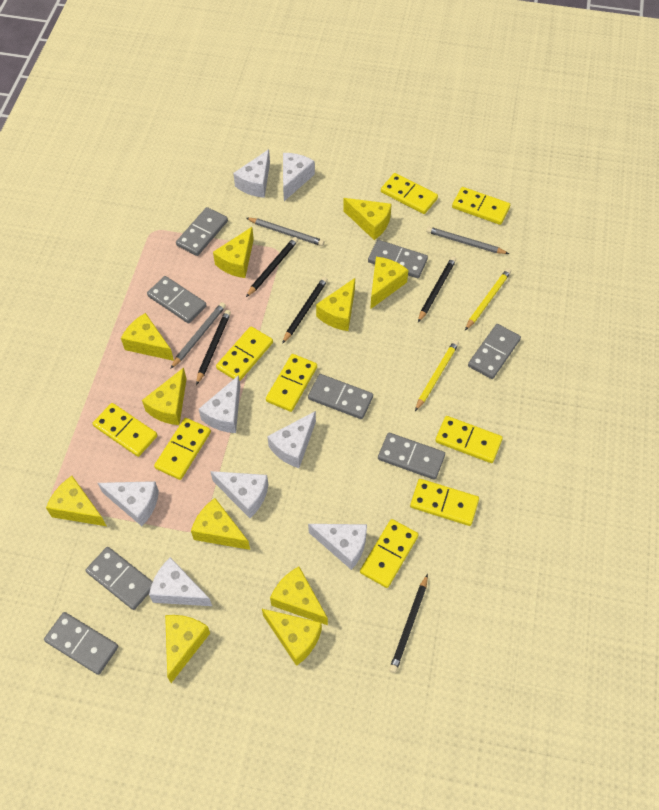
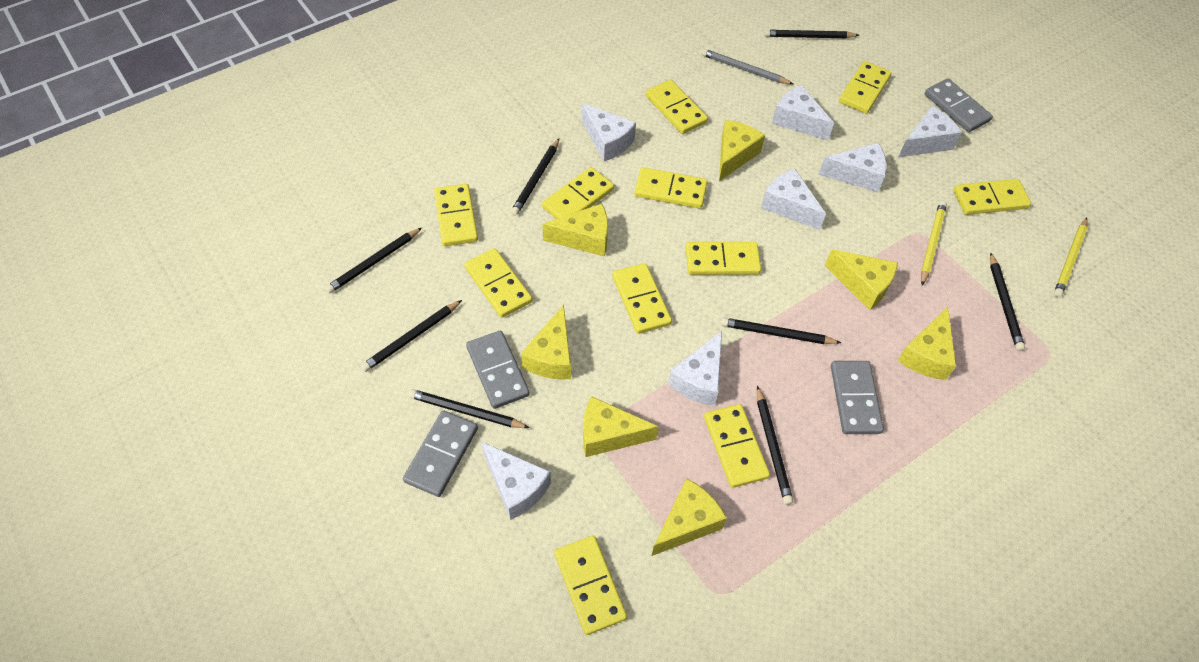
black pencil: [196,310,231,385] [246,237,298,297] [282,277,328,344] [389,574,428,673] [418,257,456,322] = 5 -> [325,228,422,294] [361,300,462,372] [408,389,530,428] [511,139,559,216] [721,317,841,344] [757,386,793,505] [764,30,859,38] [990,252,1025,351] = 8
grey domino: [44,612,118,675] [86,547,153,610] [147,276,207,323] [176,207,228,256] [308,374,373,419] [368,240,428,278] [378,433,445,480] [468,324,521,379] = 8 -> [403,410,478,497] [466,331,530,409] [831,361,884,434] [925,78,993,132] = 4
grey pencil: [170,302,226,369] [246,218,324,246] [426,227,509,254] = 3 -> [701,49,793,84] = 1
white cheese: [98,481,159,526] [149,557,212,606] [199,375,240,433] [210,471,268,518] [233,149,270,198] [267,411,316,468] [283,153,315,201] [308,524,367,570] = 8 -> [481,442,551,520] [581,103,636,161] [668,331,722,406] [761,168,826,230] [772,85,834,140] [819,143,887,192] [899,106,962,157] = 7
yellow cheese: [46,476,106,526] [121,313,174,361] [142,368,186,425] [165,615,210,683] [191,498,250,550] [213,227,254,278] [262,609,322,666] [270,566,328,625] [316,278,355,331] [343,198,392,240] [370,257,408,309] = 11 -> [521,305,571,379] [542,204,608,257] [583,396,659,457] [652,478,727,556] [719,120,765,181] [825,249,898,310] [898,307,956,380] = 7
yellow domino: [93,403,157,457] [154,418,211,480] [216,326,273,381] [266,354,317,412] [360,519,419,588] [381,173,438,214] [410,479,479,526] [435,416,503,463] [452,187,510,225] = 9 -> [434,184,478,246] [464,248,532,318] [542,167,614,219] [554,536,627,635] [612,263,672,334] [634,167,707,209] [646,80,708,134] [686,242,761,275] [704,404,770,488] [839,61,892,114] [954,179,1031,215] = 11

